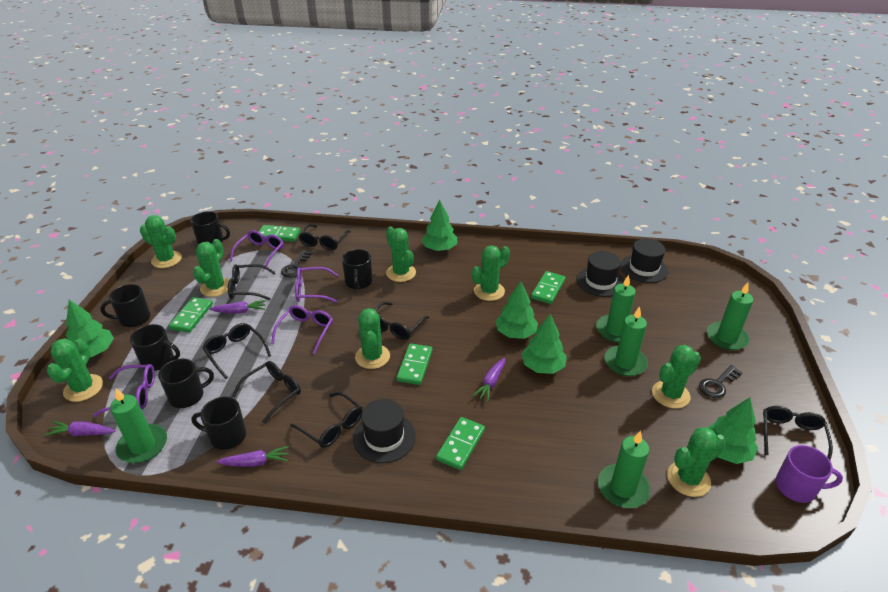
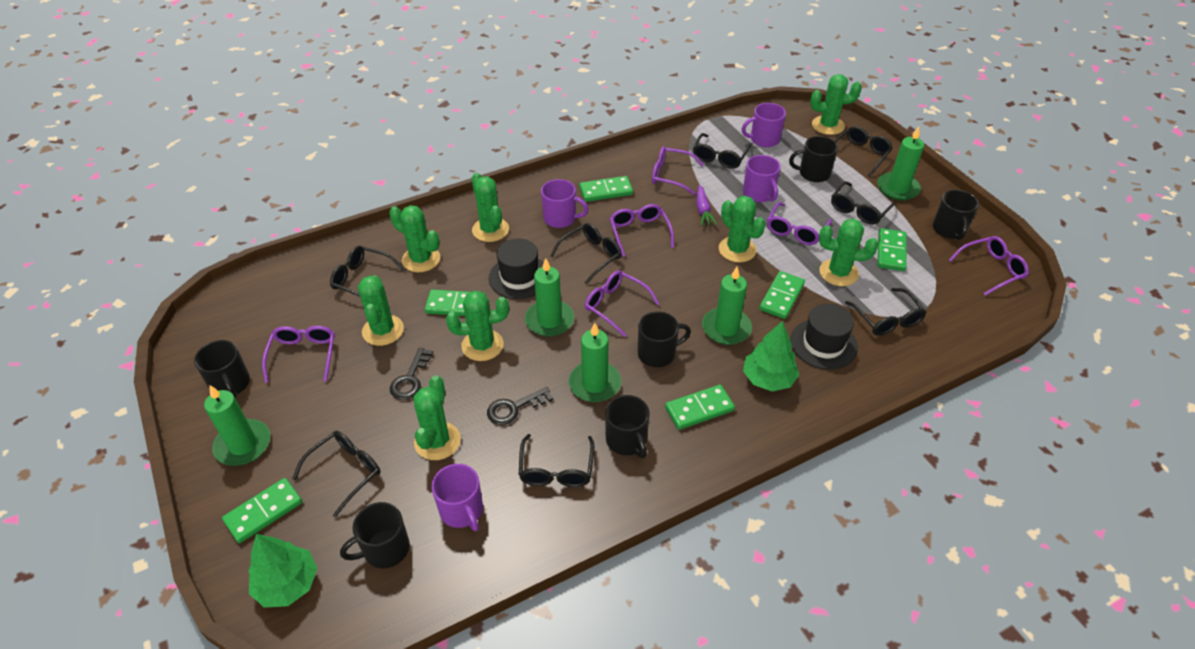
black glasses: [202,323,271,379] [228,264,276,300] [232,361,301,423] [290,392,363,448] [299,224,351,250] [374,302,430,340] [763,406,833,460] = 7 -> [292,431,381,518] [330,246,404,297] [519,434,594,487] [550,223,622,284] [693,133,751,169] [831,181,896,224] [834,126,893,177] [845,288,927,336] = 8
black hat: [353,399,416,463] [576,251,624,297] [620,239,669,283] = 3 -> [489,238,544,299] [791,303,858,370] = 2
green domino: [169,297,213,333] [259,225,300,242] [396,343,433,385] [436,417,485,470] [531,271,566,304] = 5 -> [222,478,302,543] [425,289,486,316] [580,176,633,202] [665,385,735,430] [759,271,805,319] [878,228,907,271] = 6
green tree: [66,300,114,357] [422,200,457,251] [495,281,538,339] [521,314,567,374] [707,397,758,464] = 5 -> [248,534,318,608] [743,321,799,392] = 2
purple carrot: [45,421,115,436] [209,300,266,314] [216,446,289,467] [473,358,505,402] = 4 -> [696,185,717,226] = 1
purple glasses: [93,364,155,417] [230,230,284,270] [271,305,333,354] [295,267,338,303] = 4 -> [262,326,335,383] [585,270,659,337] [610,204,674,257] [652,146,704,195] [767,202,832,245] [949,236,1029,296] = 6
purple mug: [776,445,843,503] = 1 -> [431,464,483,531] [541,179,588,228] [742,103,786,147] [743,155,780,202] = 4

